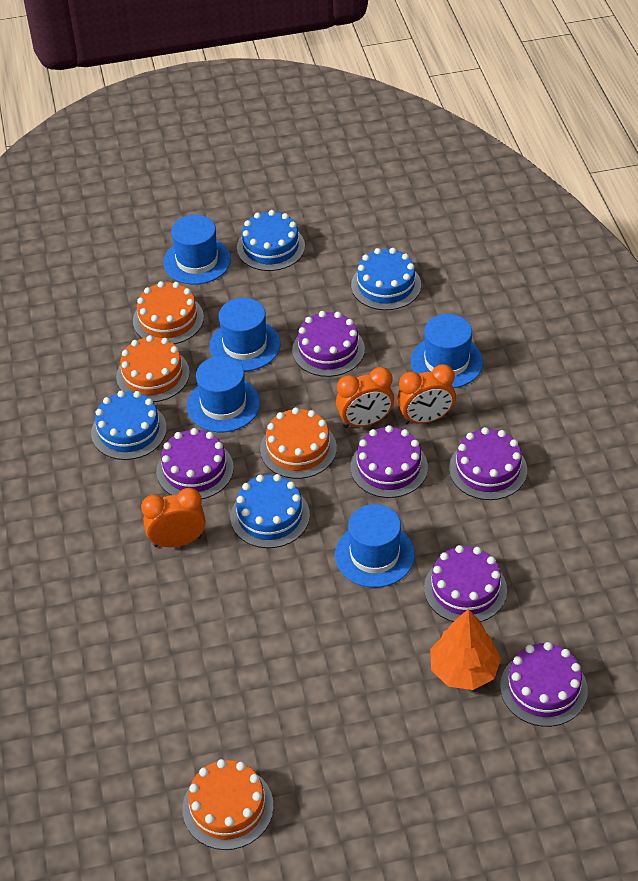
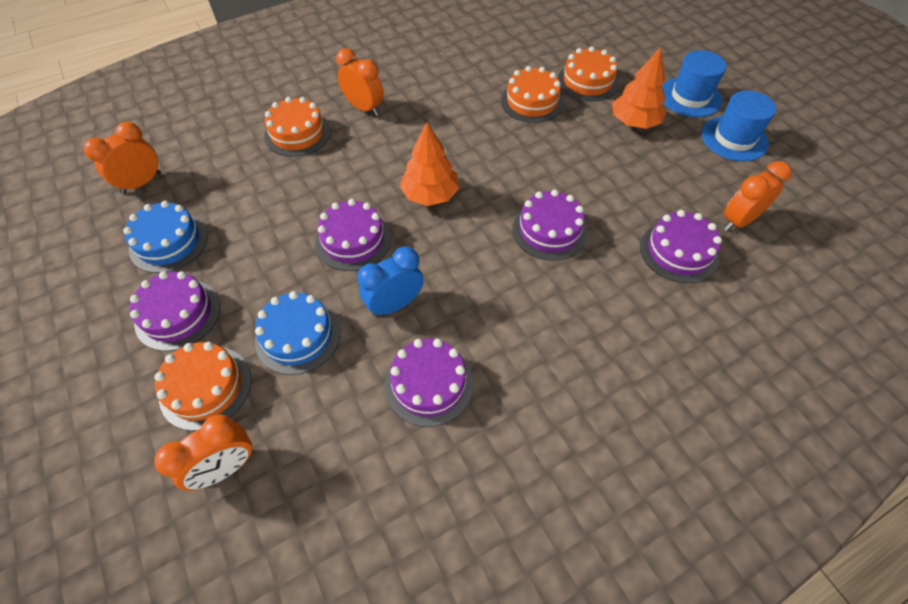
blue cake: [91,390,167,460] [231,474,310,548] [237,210,305,271] [351,248,421,310] = 4 -> [123,201,208,273] [255,291,341,375] = 2
blue clock: none = 0 -> [358,246,424,317] = 1
blue hat: [163,215,231,285] [187,356,260,432] [209,298,281,371] [335,504,415,588] [411,314,483,388] = 5 -> [662,50,727,117] [701,91,777,161] = 2
orange clock: [141,488,206,547] [336,367,394,428] [397,364,456,424] = 3 -> [84,122,161,194] [154,414,253,491] [336,48,384,116] [724,161,792,231] = 4
orange tree: [430,609,501,690] = 1 -> [400,122,460,206] [612,47,666,129] = 2
purple cake: [156,428,234,499] [292,311,365,377] [350,425,428,498] [424,545,507,622] [449,427,527,500] [500,642,588,727] = 6 -> [130,271,220,351] [315,199,391,271] [384,339,474,427] [512,190,587,261] [640,210,722,284] = 5

